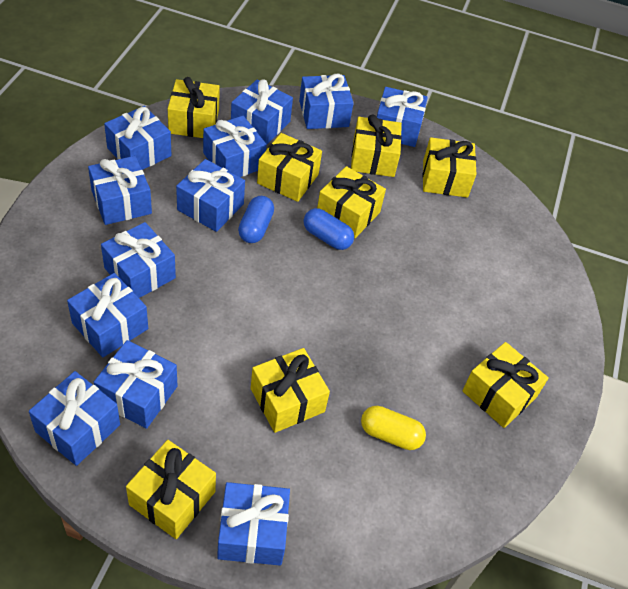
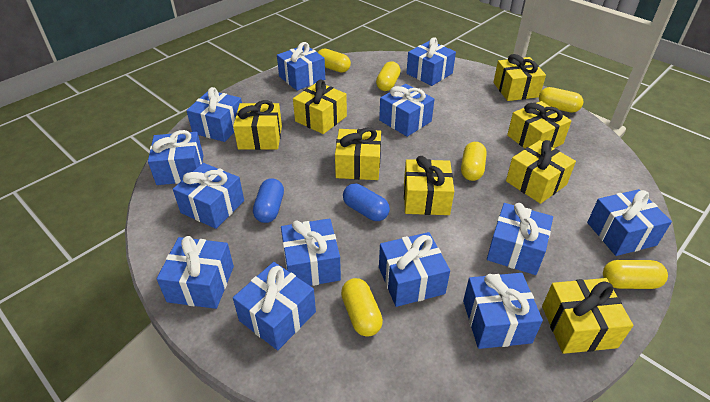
blue gift: [29,371,120,466] [67,273,148,357] [88,156,152,225] [94,340,178,429] [101,222,176,298] [104,106,172,170] [176,159,245,232] [203,116,267,177] [217,482,290,566] [231,80,293,144] [299,74,354,129] [377,87,428,147] = 12 -> [148,130,203,185] [157,236,234,309] [173,163,244,229] [186,87,242,142] [233,262,316,350] [277,42,325,91] [281,218,341,286] [379,84,434,137] [379,232,450,307] [406,37,456,86] [463,273,543,349] [487,203,553,275] [587,189,672,256] = 13
yellow capsule: [361,406,426,450] = 1 -> [317,49,351,73] [341,278,383,337] [376,62,401,91] [461,142,487,181] [539,87,584,113] [603,260,668,289] = 6

